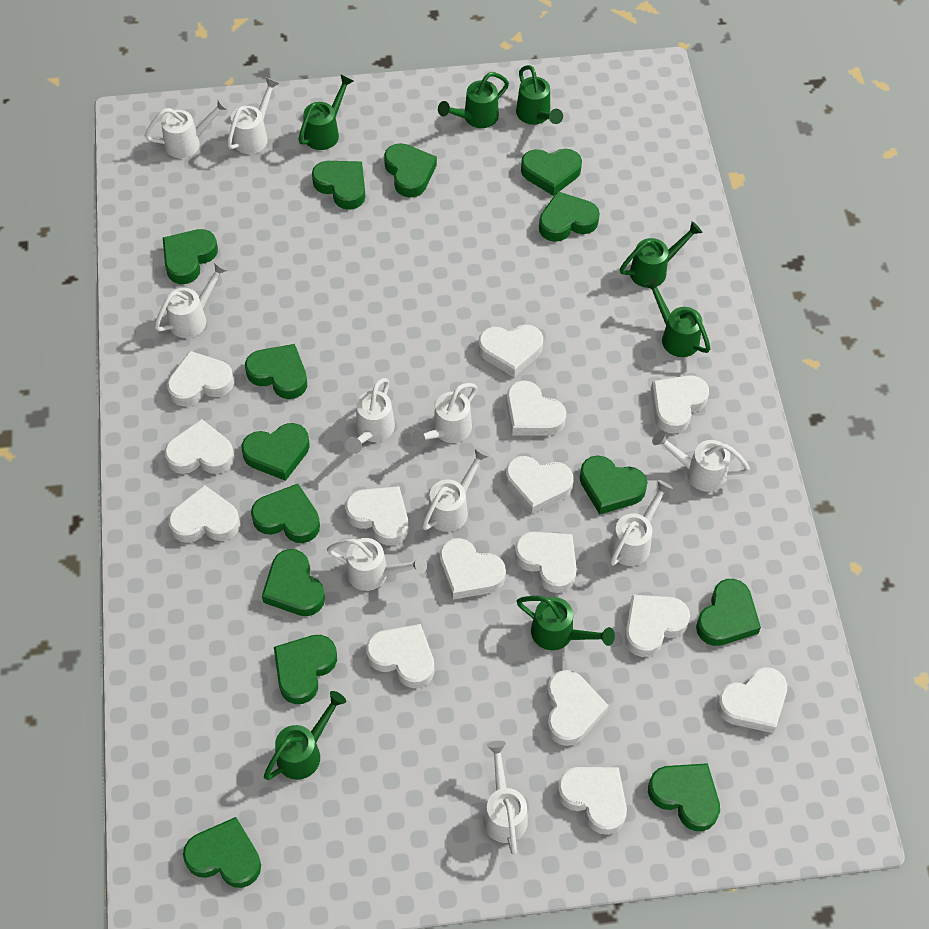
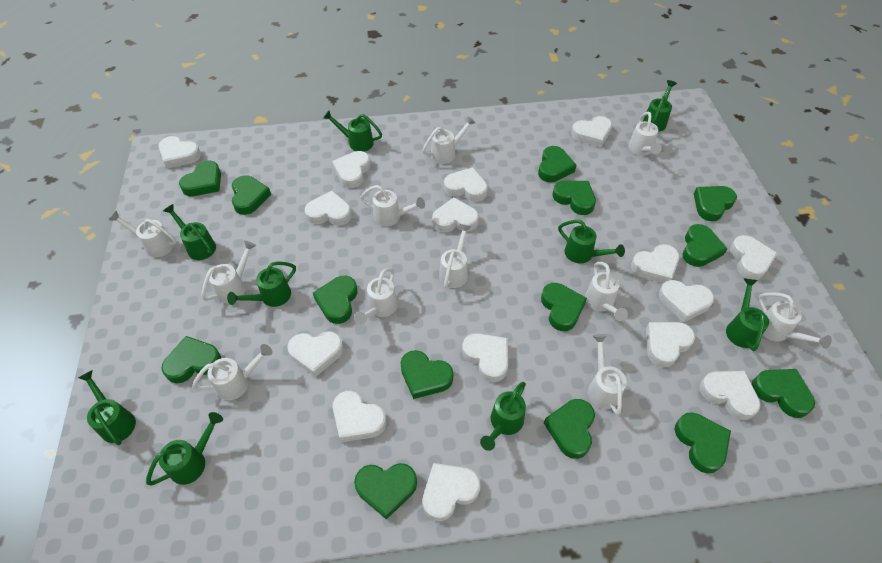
green watering can: [264,691,346,780] [298,74,353,150] [438,72,509,128] [516,65,563,125] [517,596,615,650] [620,221,703,288] [644,277,711,357] = 7 -> [78,370,136,445] [146,412,223,486] [163,204,216,260] [227,261,296,307] [323,110,382,152] [480,382,526,451] [558,220,625,264] [643,80,677,132] [726,278,769,351] = 9
white watering can: [145,97,229,158] [154,261,228,338] [227,78,279,154] [327,538,427,591] [345,378,395,454] [410,383,477,447] [422,447,490,532] [483,741,528,855] [610,480,673,566] [652,430,750,492] = 10 -> [109,211,177,257] [192,344,273,400] [201,241,256,303] [354,268,398,325] [360,185,425,226] [422,116,476,164] [439,224,471,288] [585,262,628,321] [588,334,627,415] [628,112,662,155] [758,292,832,349] = 11

